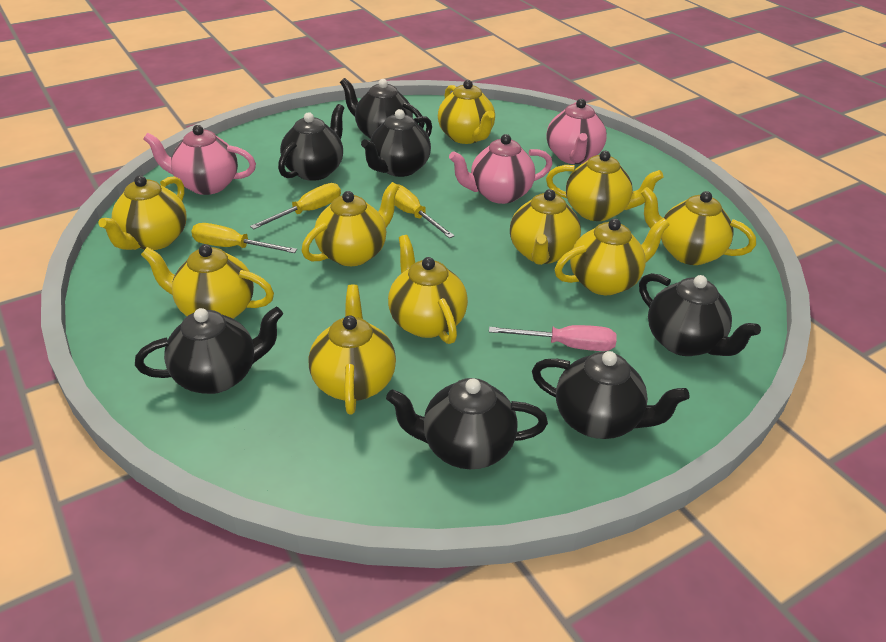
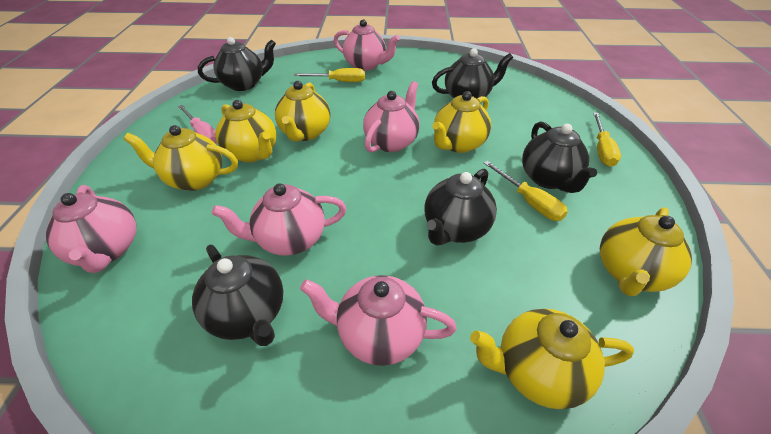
black teapot: [135,307,283,394] [278,104,344,181] [340,78,425,139] [361,109,432,177] [386,378,548,469] [532,351,690,439] [639,273,761,356] = 7 -> [192,245,283,346] [198,37,276,91] [424,169,497,246] [432,48,513,99] [522,122,597,193] = 5
pink teapot: [143,125,256,195] [449,134,553,204] [546,99,607,164] = 3 -> [46,185,137,273] [212,183,347,256] [300,275,457,366] [334,19,400,71] [363,81,420,153] = 5
yellow teapot: [98,175,187,250] [141,244,274,319] [302,182,399,266] [309,285,396,414] [388,235,468,344] [438,80,495,144] [510,188,581,265] [546,151,663,221] [555,218,670,295] [641,187,756,265] = 10 -> [123,125,238,191] [215,100,276,162] [275,81,330,141] [432,91,491,153] [470,309,634,409] [600,207,692,296] = 6

